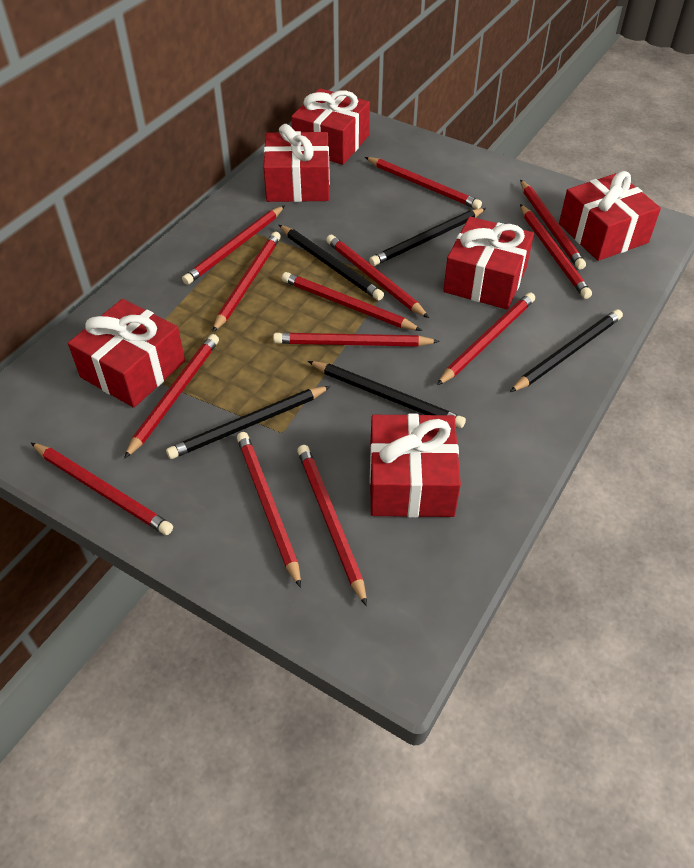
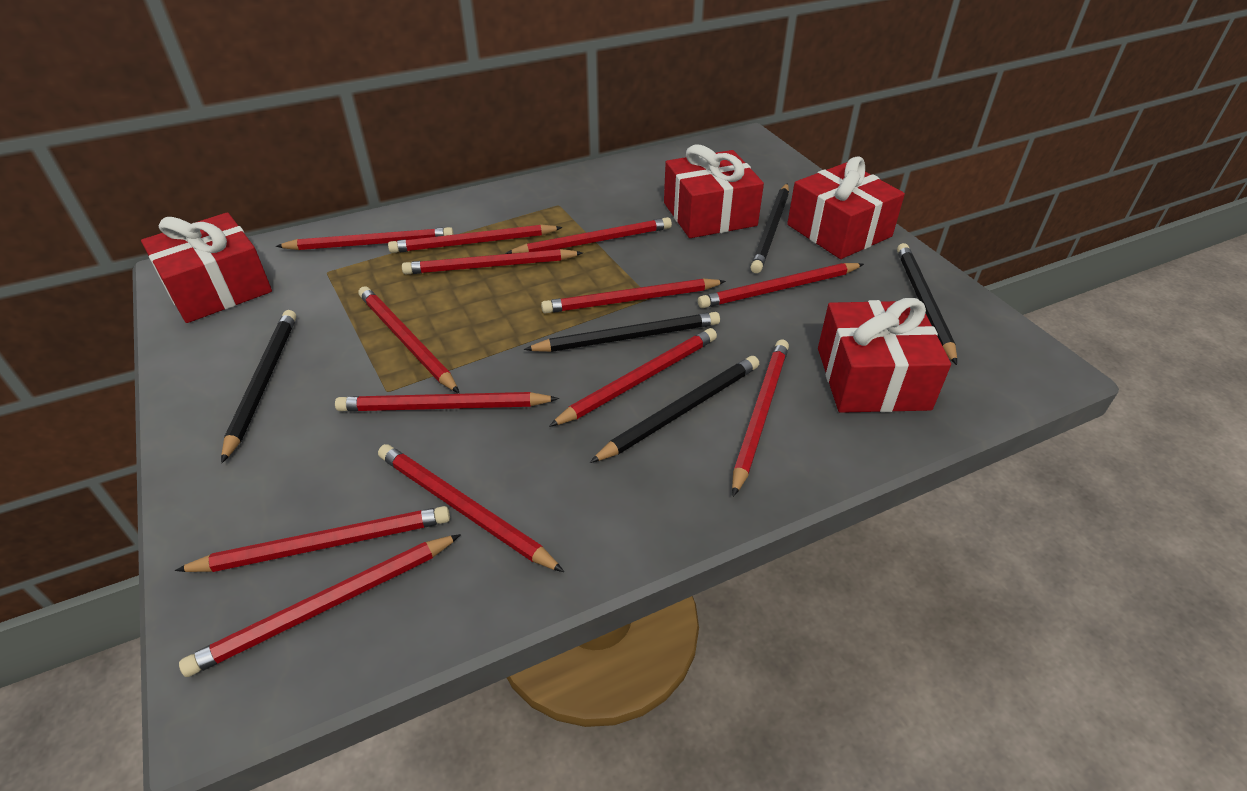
red gift: [68,299,185,408] [263,124,330,202] [291,88,370,165] [370,414,461,517] [443,217,534,310] [559,171,661,261] = 6 -> [141,212,272,323] [664,144,764,238] [787,157,905,259] [818,298,951,413] = 4

